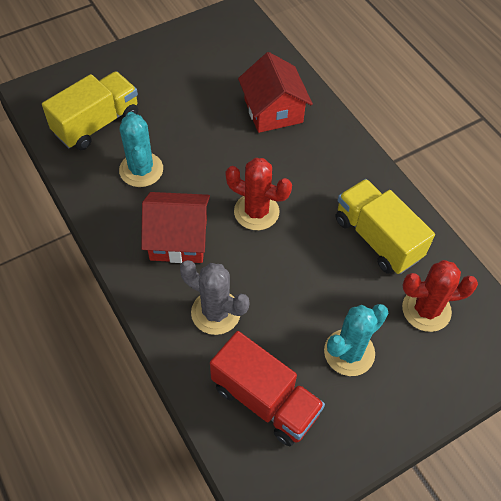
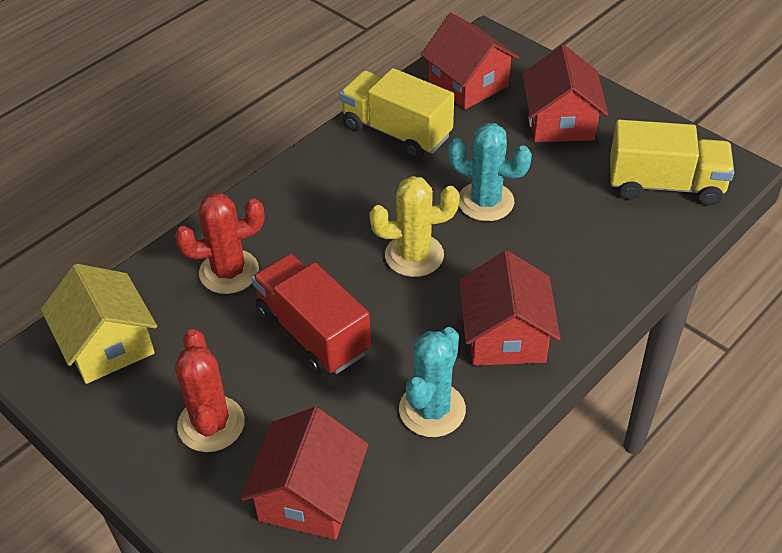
grey cactus: [180,260,249,335] = 1 -> none = 0
red house: [141,192,210,263] [238,52,313,133] = 2 -> [241,407,369,540] [421,13,520,109] [459,251,561,366] [522,45,608,142] = 4
yellow cactus: none = 0 -> [369,176,460,277] = 1
yellow house: none = 0 -> [41,264,157,384] = 1

